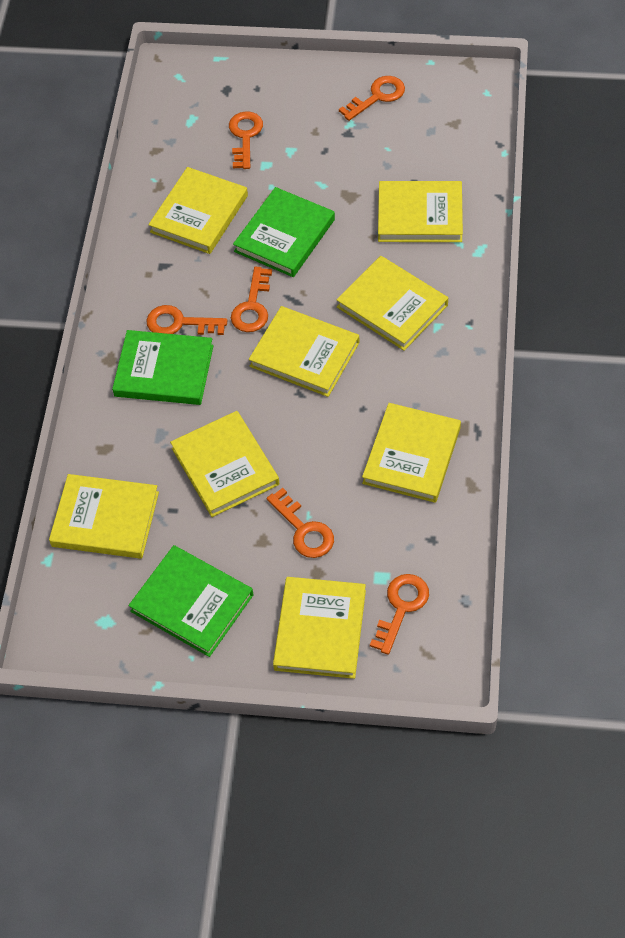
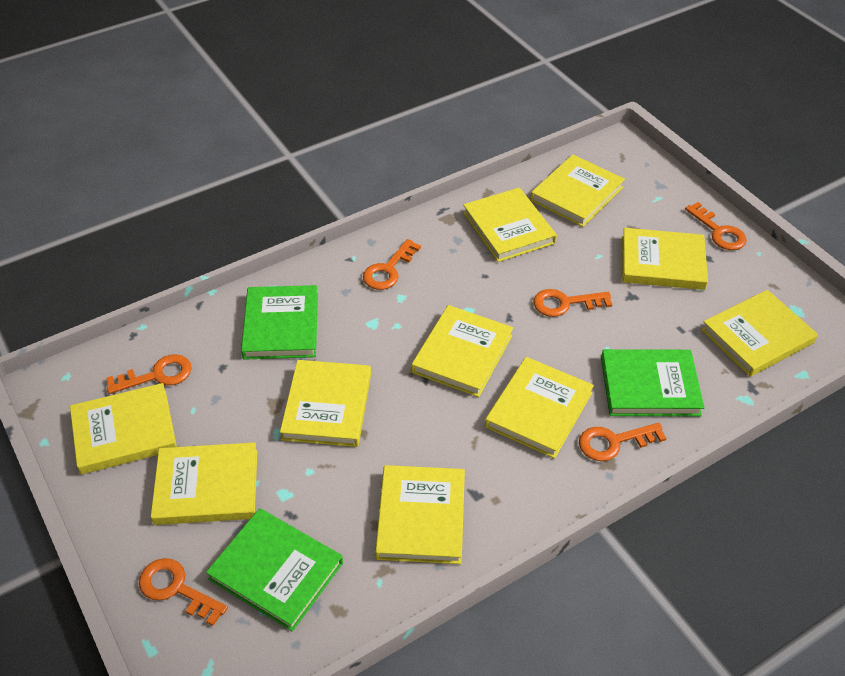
yellow book: [49,474,159,559] [148,167,248,254] [170,411,280,517] [249,306,360,397] [273,577,366,679] [336,256,448,351] [362,403,461,503] [378,181,463,242] = 8 -> [70,383,177,474] [151,442,257,525] [280,360,371,447] [375,465,465,564] [411,305,513,397] [463,187,557,262] [485,357,594,459] [530,155,625,227] [622,228,708,290] [701,290,818,377] = 10

